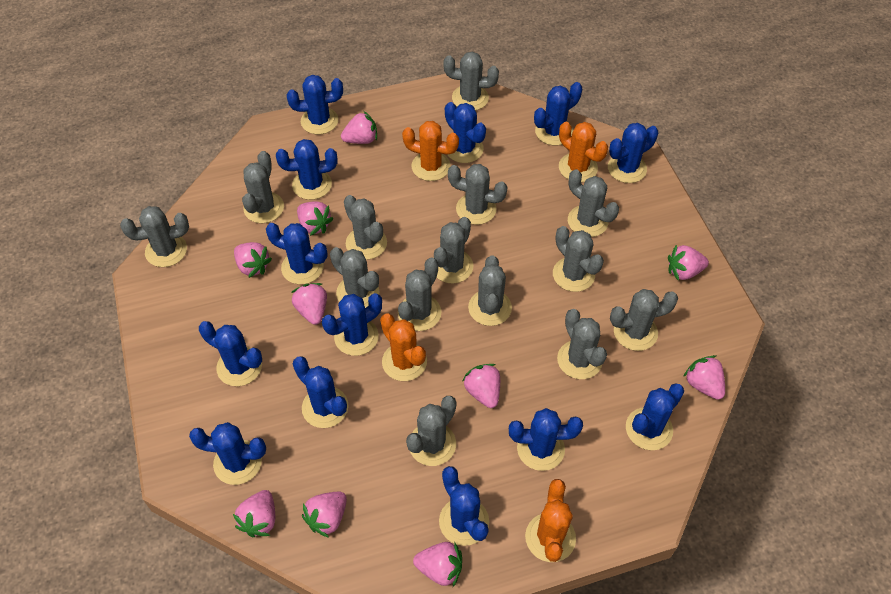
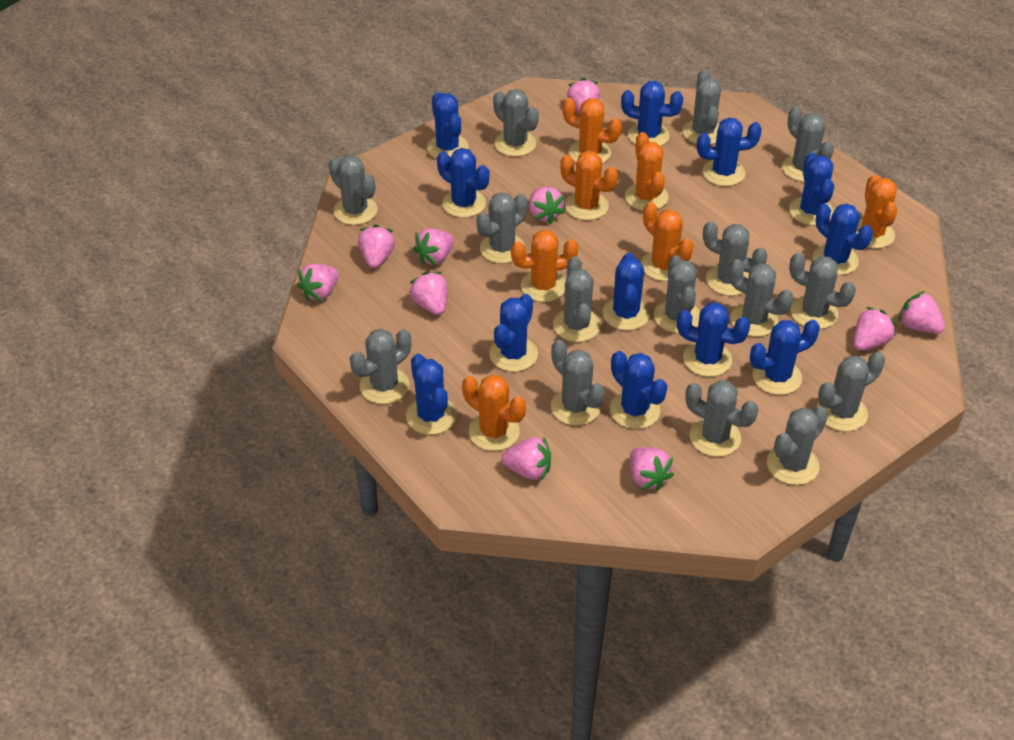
blue cactus: [189,422,266,485] [199,321,262,386] [266,223,327,284] [276,139,337,200] [287,75,343,134] [293,356,349,428] [322,293,382,356] [439,466,489,546] [445,102,486,163] [509,408,583,471] [534,82,582,146] [608,123,658,183] [626,383,684,450] = 13 -> [406,354,457,435] [427,93,469,159] [437,148,490,218] [489,294,538,372] [602,253,650,330] [610,351,667,429] [621,81,683,146] [677,302,751,377] [697,118,762,186] [750,320,820,395] [789,153,834,225] [813,204,873,275] = 12
grey cactus: [120,206,189,267] [242,151,284,223] [330,247,379,308] [344,195,387,260] [398,258,441,331] [406,396,456,466] [434,217,473,284] [443,52,499,110] [448,164,507,225] [468,255,512,326] [553,226,604,292] [557,309,607,379] [568,169,619,237] [610,289,678,351] = 14 -> [329,155,378,225] [350,329,411,404] [476,192,528,263] [493,89,539,157] [551,340,605,425] [553,256,601,342] [654,255,700,333] [683,69,721,145] [685,380,758,457] [703,221,768,296] [728,259,793,337] [767,406,828,485] [782,106,834,182] [789,253,856,329] [817,352,885,431] = 15
orange cactus: [380,313,427,381] [402,121,459,181] [525,479,576,562] [559,122,608,182] = 4 -> [462,374,526,451] [511,230,578,302] [560,151,618,220] [562,98,622,164] [625,132,668,211] [641,202,694,281] [856,175,897,249] = 7

